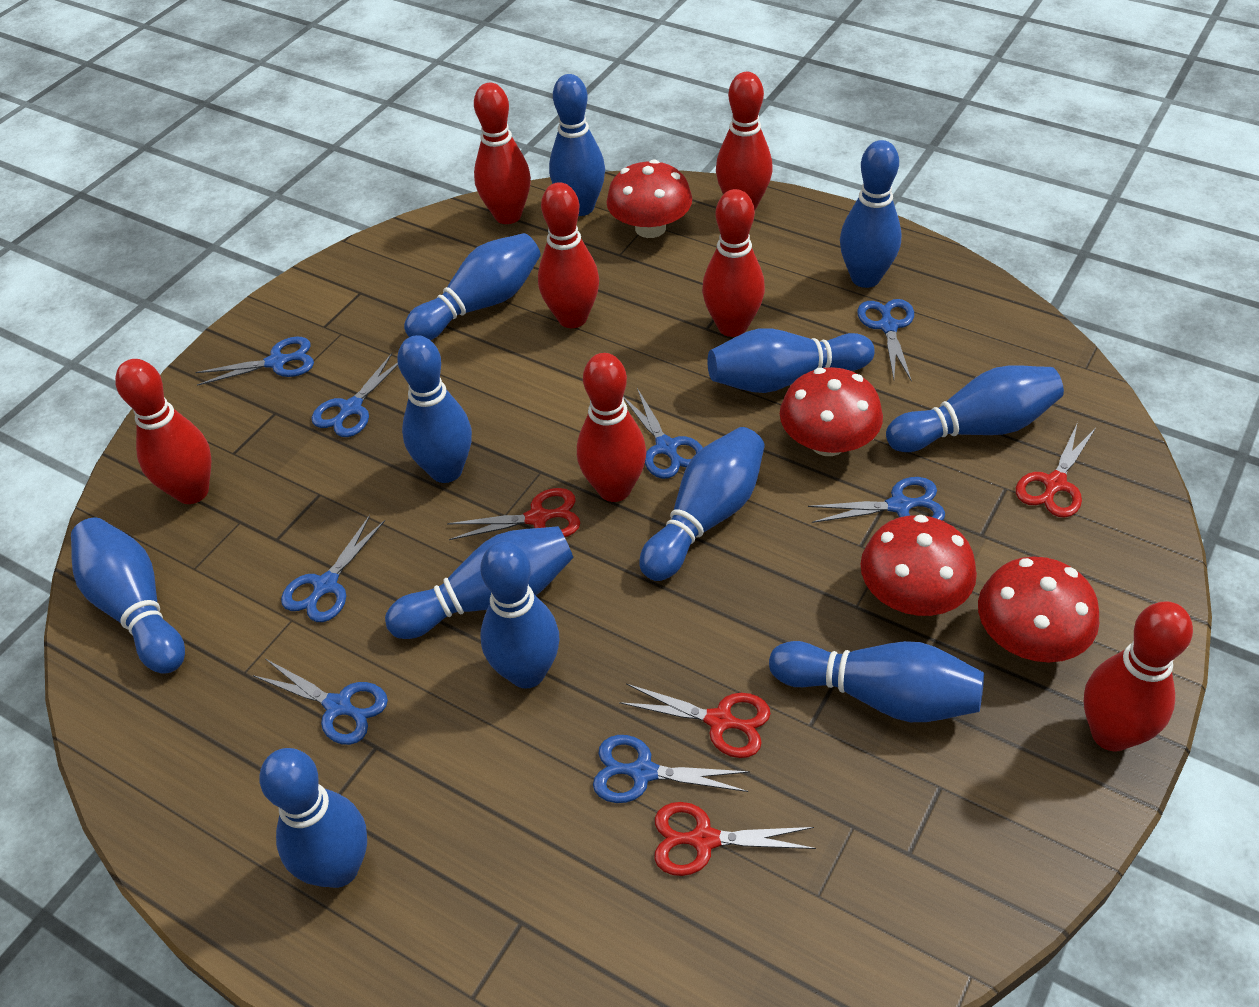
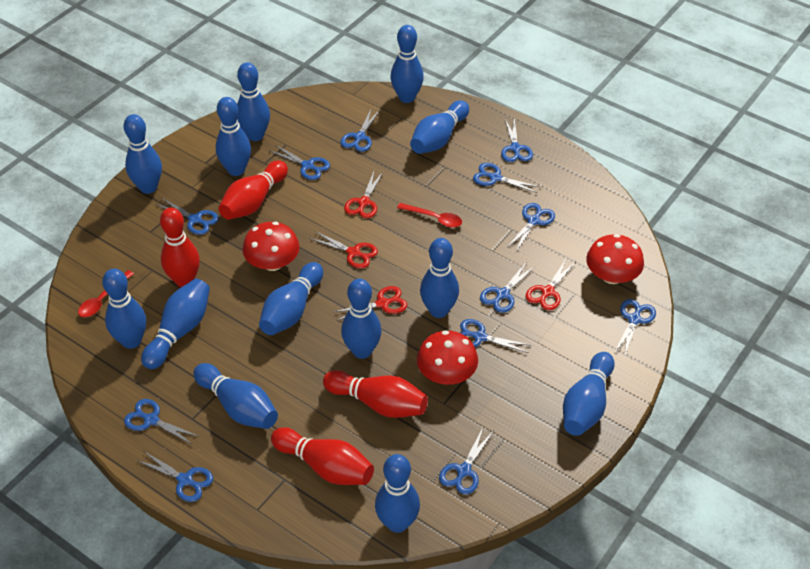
blue bowling pin: [71,517,185,674] [259,748,367,888] [385,526,573,639] [397,335,472,483] [404,233,541,340] [480,541,559,689] [549,74,605,216] [639,427,765,581] [707,328,875,393] [769,641,984,722] [840,140,902,288] [886,366,1064,452] = 12 -> [102,269,146,349] [124,114,162,194] [141,279,210,369] [193,363,278,429] [216,97,251,176] [237,62,270,141] [259,262,323,335] [341,279,382,359] [375,454,420,533] [391,25,424,103] [410,100,469,154] [420,238,459,318] [563,352,615,436] = 13
blue scissors: [195,337,314,386] [252,659,388,745] [281,515,385,622] [312,353,398,437] [593,735,750,803] [623,388,703,479] [808,477,945,523] [857,299,914,382] = 8 -> [124,399,200,445] [136,451,213,502] [155,198,219,235] [270,145,330,180] [341,108,380,152] [439,428,493,495] [460,319,529,353] [473,163,540,193] [480,263,535,313] [501,118,533,162] [508,203,555,252] [614,299,656,358] = 12
red bowling pin: [115,359,211,504] [474,83,531,224] [538,182,599,328] [577,353,646,502] [702,189,765,337] [716,72,773,210] [1084,602,1193,751] = 7 -> [160,208,200,287] [219,161,288,220] [271,427,374,485] [323,370,428,418] = 4
red mushroom: [607,159,692,238] [780,367,883,456] [861,515,977,616] [978,556,1099,662] = 4 -> [243,222,300,271] [417,330,478,385] [586,234,644,284] = 3
red spoon: none = 0 -> [78,270,134,317] [397,203,462,228] = 2

